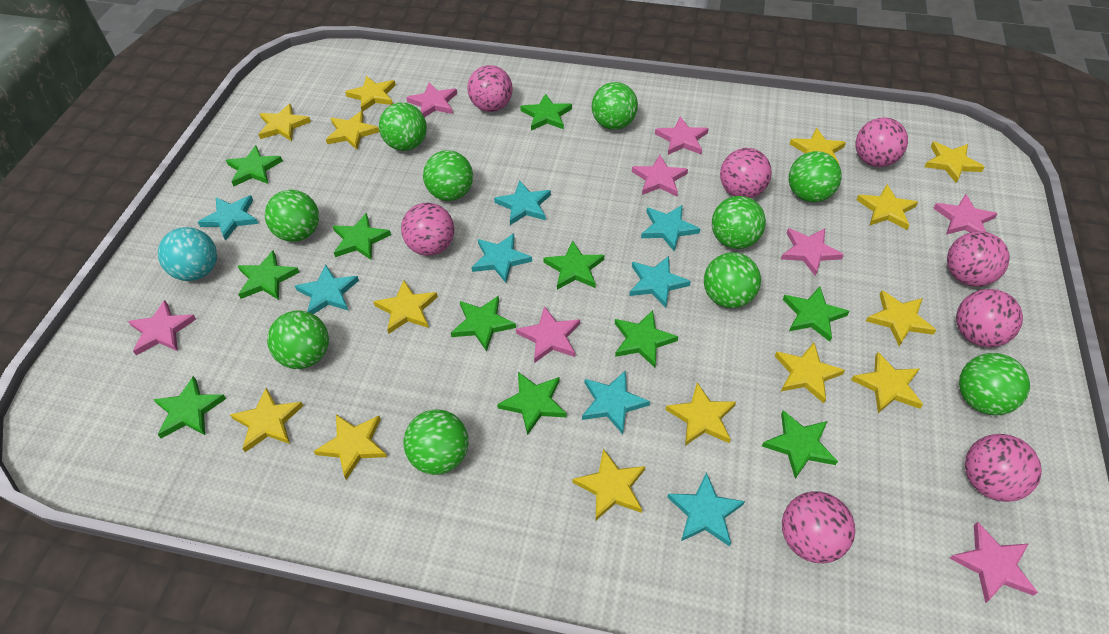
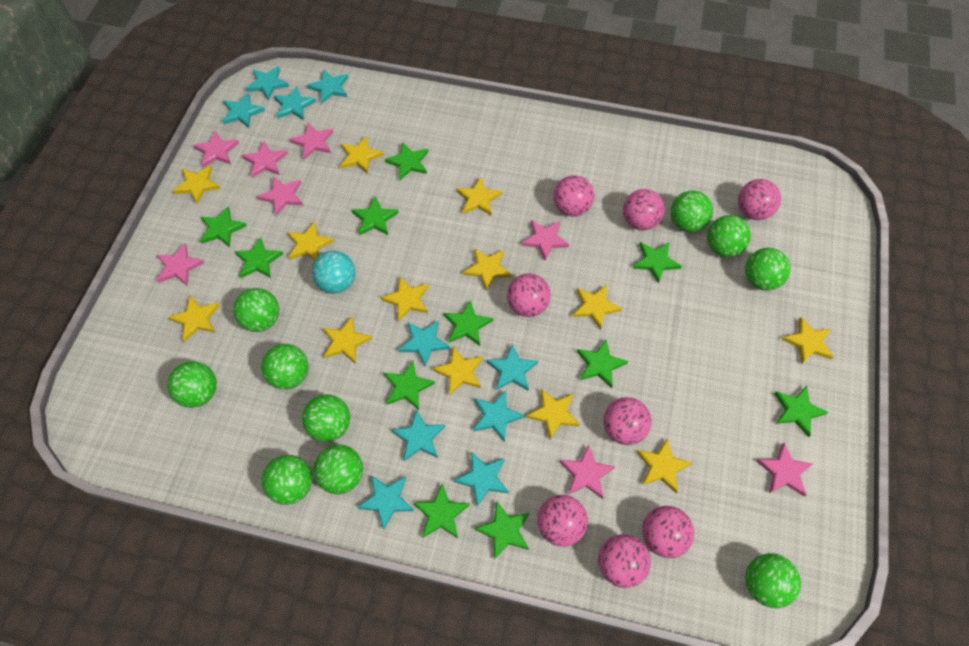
turquoise star: [198,195,259,241] [295,265,359,314] [472,233,532,283] [494,180,551,225] [582,370,650,434] [629,256,691,308] [641,205,700,252] [667,472,745,547] = 8 -> [222,93,265,128] [245,66,289,100] [274,86,316,120] [307,69,348,104] [357,475,414,530] [391,410,445,461] [398,320,450,366] [454,452,509,507] [473,390,525,442] [487,343,538,391] = 10
yellow star: [230,388,303,452] [258,104,311,141] [314,414,387,480] [326,111,379,150] [345,76,396,111] [373,280,438,334] [573,449,645,520] [665,383,736,446] [775,343,845,403] [790,128,846,164] [851,352,923,413] [856,184,918,230] [866,290,936,346] [924,141,984,183] = 14 -> [168,296,220,342] [173,165,221,205] [287,222,334,261] [323,317,372,363] [340,136,384,174] [381,277,429,322] [433,346,483,396] [456,177,502,215] [463,249,512,291] [526,389,580,440] [573,285,622,330] [637,438,692,493] [781,317,834,364] = 13

